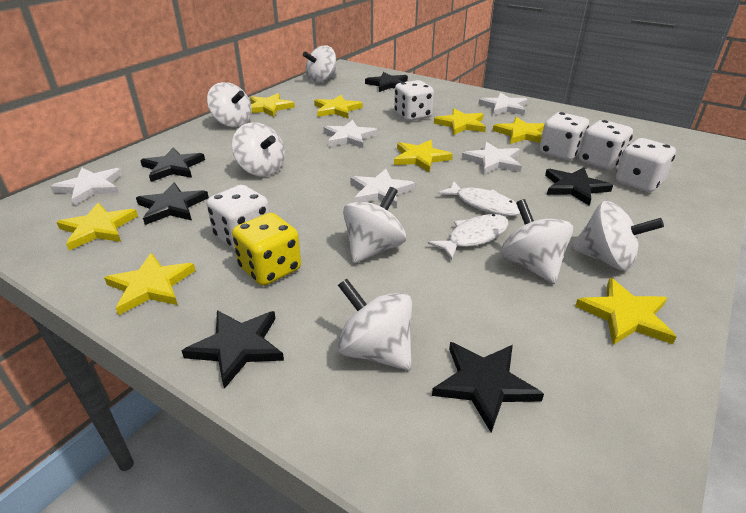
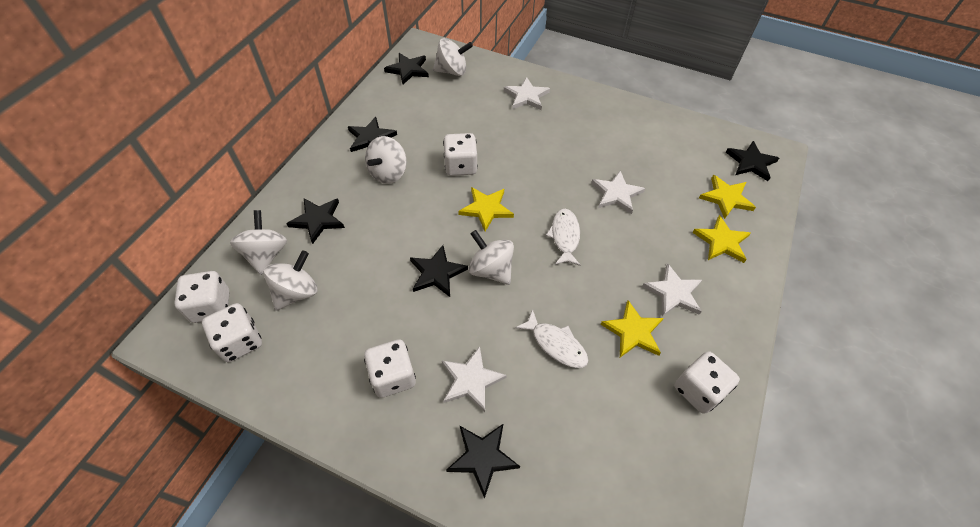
white spinning top: [207,82,252,127] [232,122,285,176] [303,45,337,83] [337,279,412,371] [343,187,406,264] [501,199,573,284] [571,201,664,271] = 7 -> [230,210,287,275] [263,250,317,310] [365,136,407,184] [433,38,473,76] [468,230,514,285] = 5
white star: [50,168,122,206] [323,120,378,148] [350,169,415,208] [462,142,522,174] [479,93,528,115] = 5 -> [442,346,507,412] [504,77,550,110] [591,171,645,214] [642,263,702,317] = 4
yellow dice: [232,213,301,286] = 1 -> none = 0
yellow star: [56,203,138,251] [104,253,196,315] [250,93,295,117] [314,95,363,118] [394,140,453,172] [434,109,486,135] [493,117,545,144] [575,278,676,345] = 8 -> [458,187,514,231] [600,300,664,357] [692,215,751,263] [699,175,756,219] = 4

